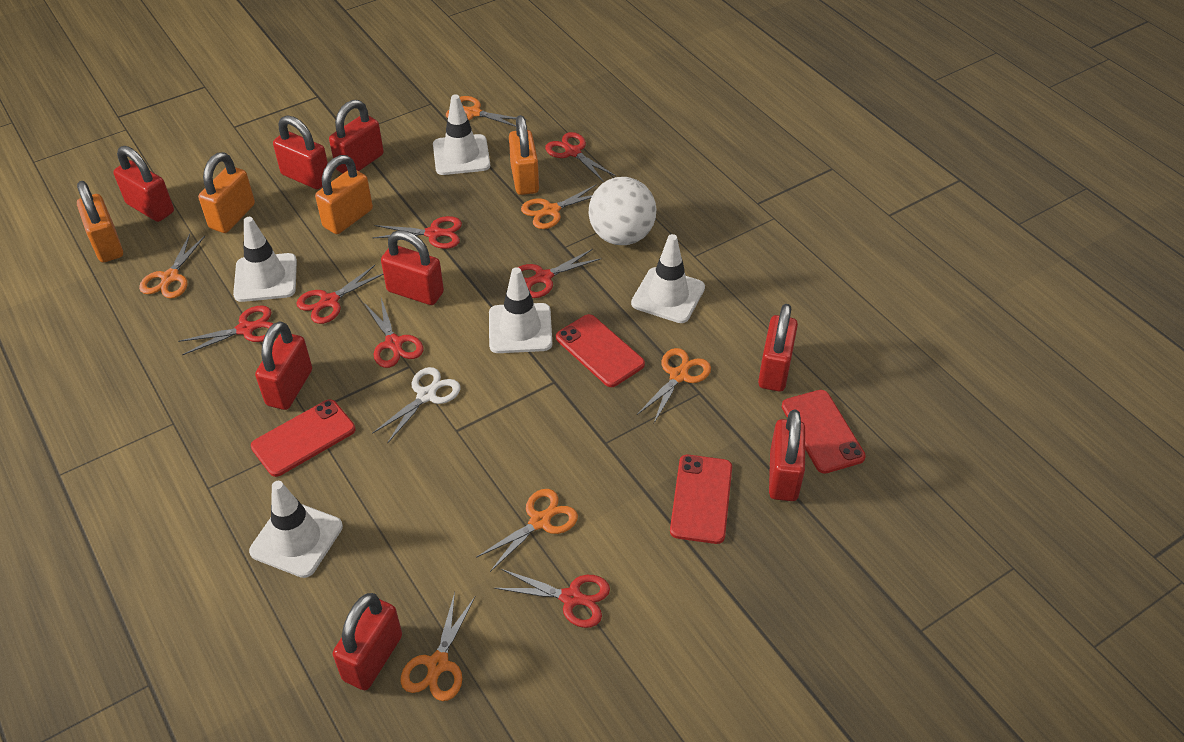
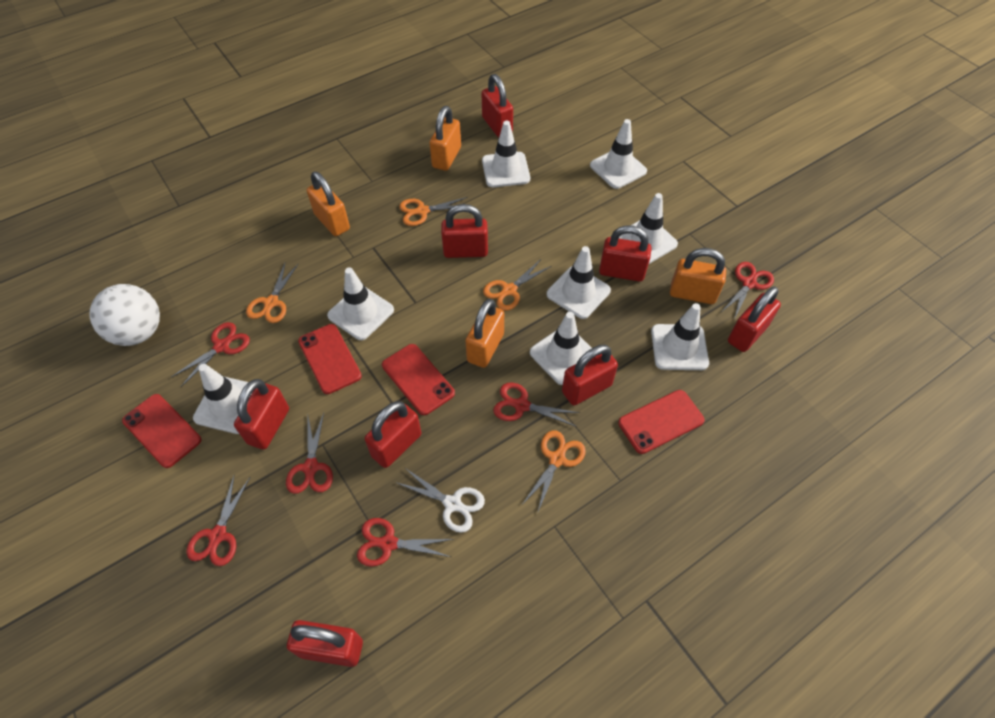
orange scissors: [139,234,205,299] [401,592,476,701] [446,96,526,127] [476,489,578,572] [521,184,597,229] [637,348,711,423] = 6 -> [246,261,299,323] [399,197,468,226] [483,258,551,311] [522,430,586,514] = 4
red scissors: [178,305,274,355] [296,265,384,324] [364,298,423,368] [373,216,462,249] [494,569,610,628] [518,249,602,298] [545,132,616,182] = 7 -> [171,322,250,387] [186,474,250,566] [286,413,333,494] [357,518,454,567] [493,383,580,427] [721,262,774,320] = 6
white traffic cone: [233,217,297,302] [249,481,343,578] [433,94,490,175] [489,267,552,353] [631,234,705,323] = 5 -> [193,364,252,434] [327,267,394,340] [482,121,530,187] [530,312,592,385] [547,246,611,319] [590,119,647,189] [619,193,678,264] [651,303,709,370] = 8

